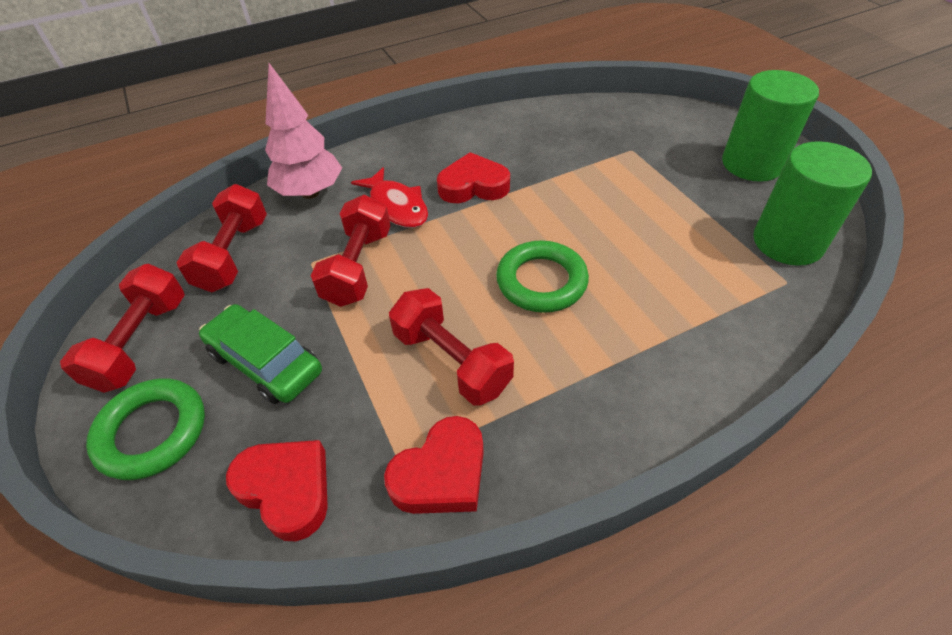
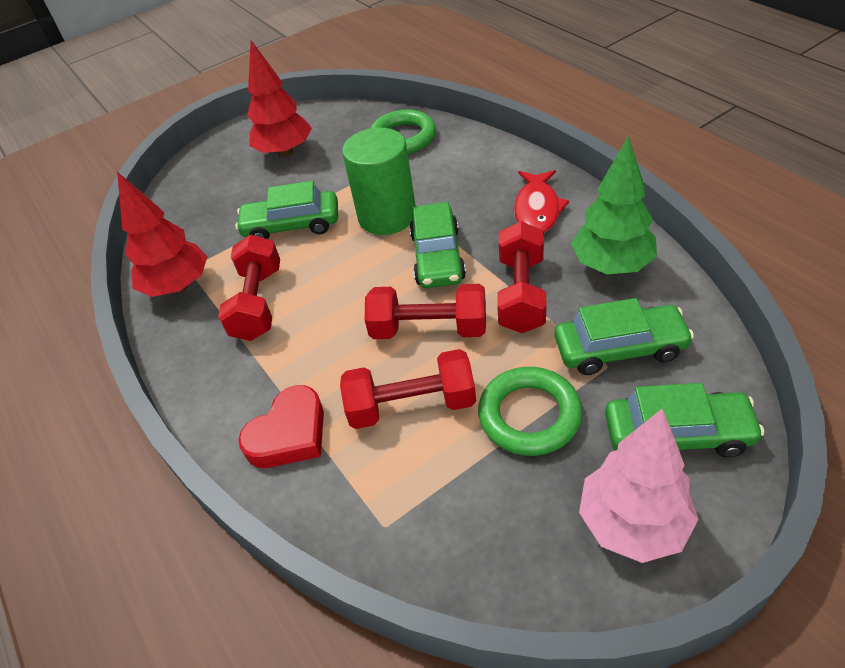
green car: [199,304,322,404] = 1 -> [235,181,338,239] [409,202,466,288] [555,298,694,375] [605,383,764,458] = 4
green cylinder: [722,70,819,182] [753,141,872,266] = 2 -> [342,128,416,235] = 1
green tree: none = 0 -> [571,136,657,274] = 1
red heart: [226,440,328,541] [384,416,484,514] [437,152,510,203] = 3 -> [238,385,324,468] = 1
red tree: none = 0 -> [117,172,208,297] [247,40,312,157] = 2

